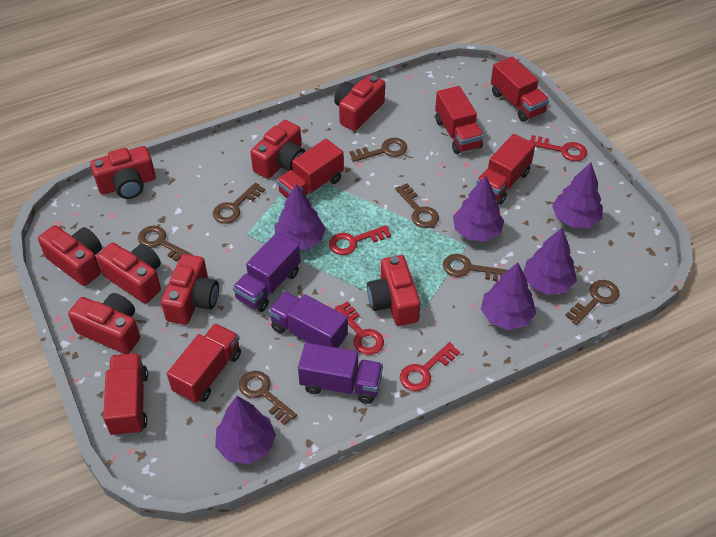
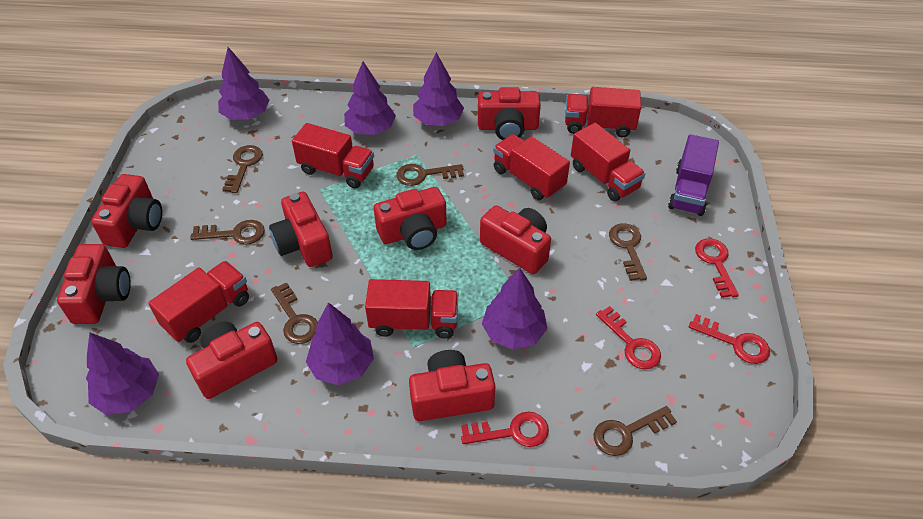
brown key: [138,226,193,261] [213,182,265,224] [239,371,297,425] [349,138,407,162] [395,183,439,228] [443,254,508,281] [565,280,620,325] = 7 -> [190,220,265,245] [222,145,263,193] [271,282,318,344] [396,164,464,186] [594,406,677,456] [609,223,647,281] = 6
purple truck: [233,232,301,312] [268,292,348,348] [298,343,383,404] = 3 -> [668,134,719,216] = 1

